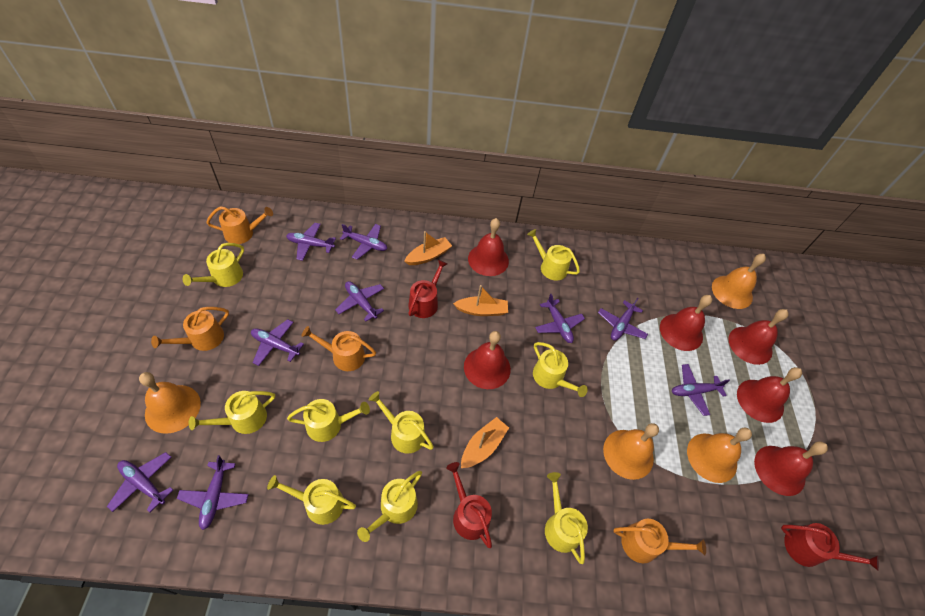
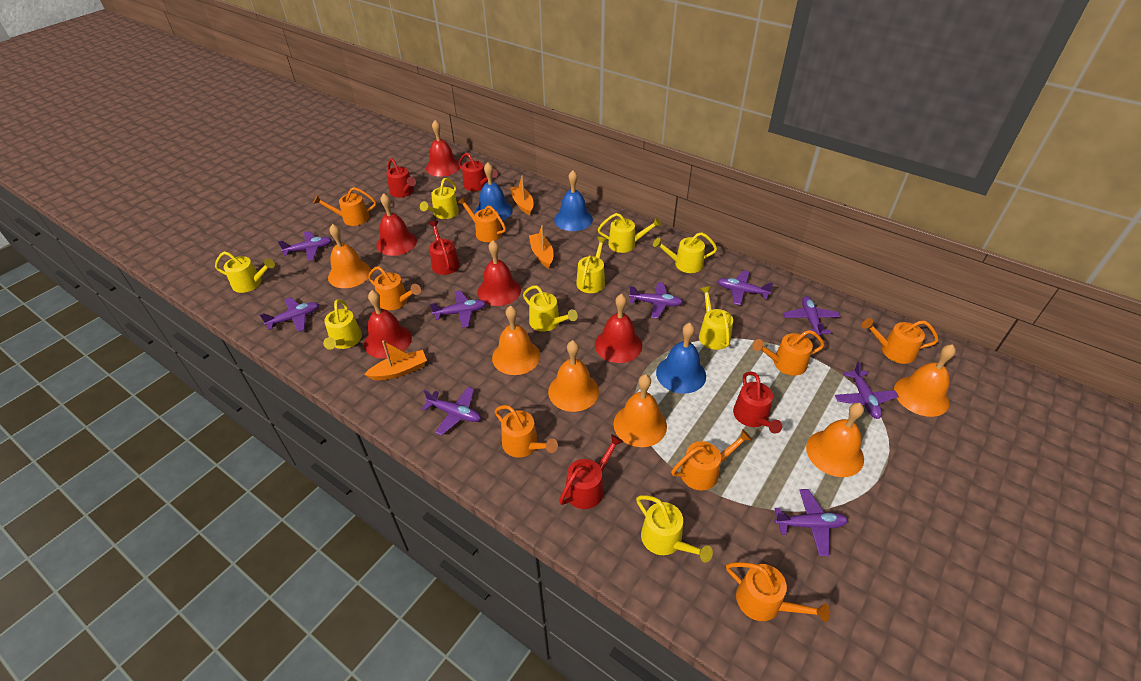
blue bell: none = 0 -> [475,162,513,221] [554,170,593,231] [656,323,706,394] = 3
orange bell: [139,372,201,434] [603,423,659,480] [687,428,752,483] [712,254,766,309] = 4 -> [328,224,371,288] [492,305,540,375] [548,340,599,412] [613,374,667,447] [806,403,864,477] [894,344,956,417] = 6
orange watering can: [151,307,229,351] [206,206,273,244] [301,326,376,371] [613,519,706,563] = 4 -> [313,187,376,226] [368,266,421,310] [457,197,506,242] [495,405,558,457] [671,429,752,491] [726,562,830,622] [753,330,824,376] [862,318,939,364] = 8
red bell: [464,331,511,389] [468,218,509,276] [660,295,712,351] [729,309,788,365] [737,367,802,423] [754,441,828,496] = 6 -> [364,290,412,359] [376,193,417,256] [426,120,460,177] [477,240,521,306] [595,294,642,363] = 5
red watering can: [408,260,447,318] [446,462,492,548] [781,523,879,571] = 3 -> [386,158,416,197] [428,221,460,275] [459,153,498,191] [559,434,623,509] [733,372,782,434] = 5

